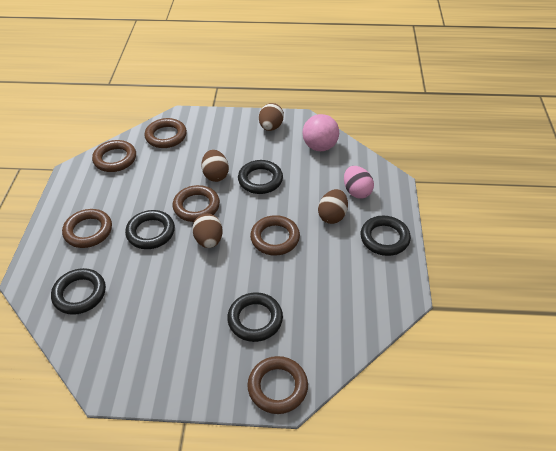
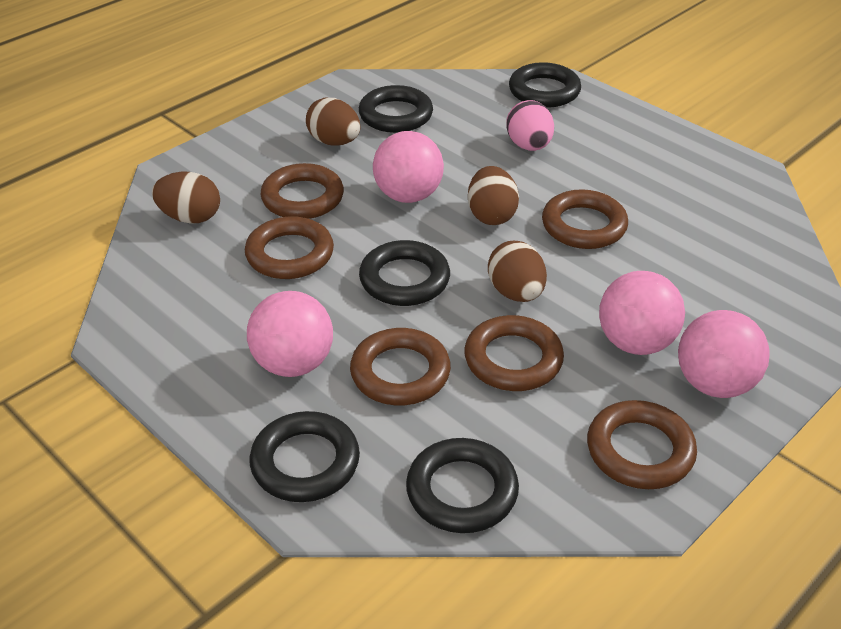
pink ball: [303,114,339,151] = 1 -> [247,291,333,377] [373,131,444,203] [599,271,685,355] [678,310,770,398] = 4

